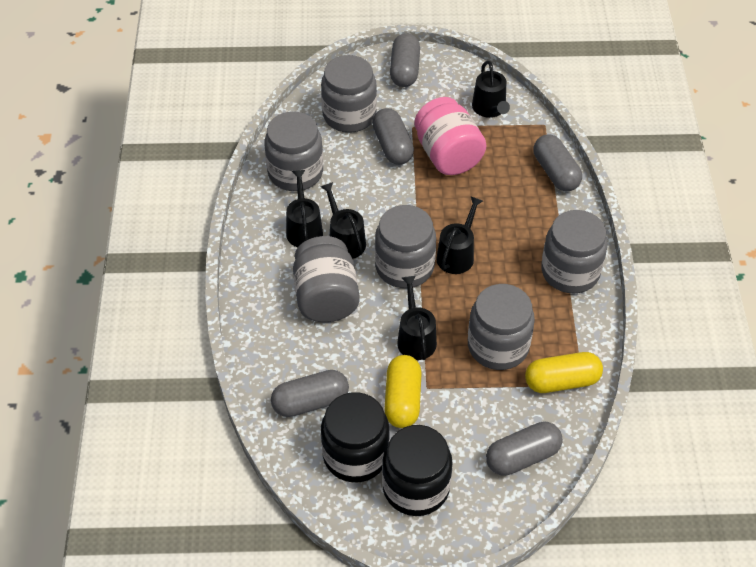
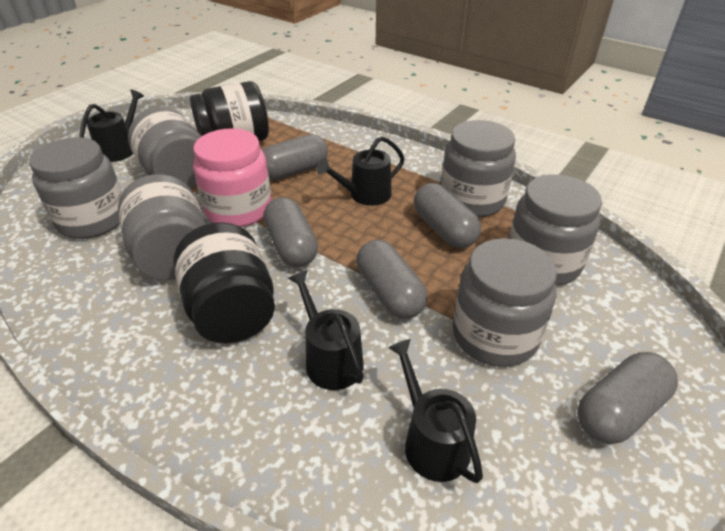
black watering can: [286,170,323,247] [321,182,366,259] [397,276,437,360] [436,196,483,274] [472,61,510,118] = 5 -> [80,90,144,162] [288,270,364,390] [316,136,405,206] [388,339,483,483] = 4
yellow capsule: [384,355,421,428] [525,352,603,393] = 2 -> none = 0

